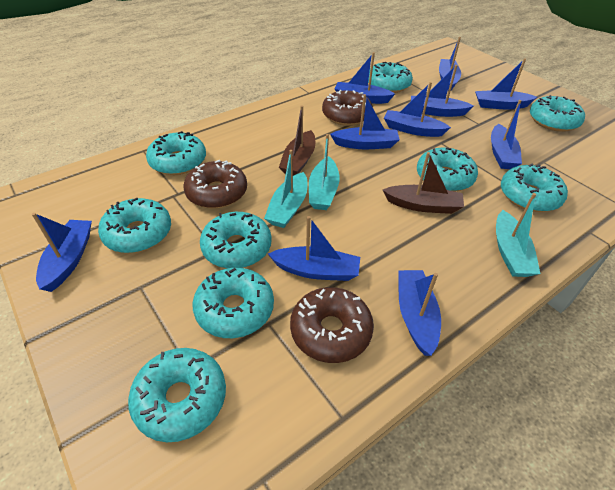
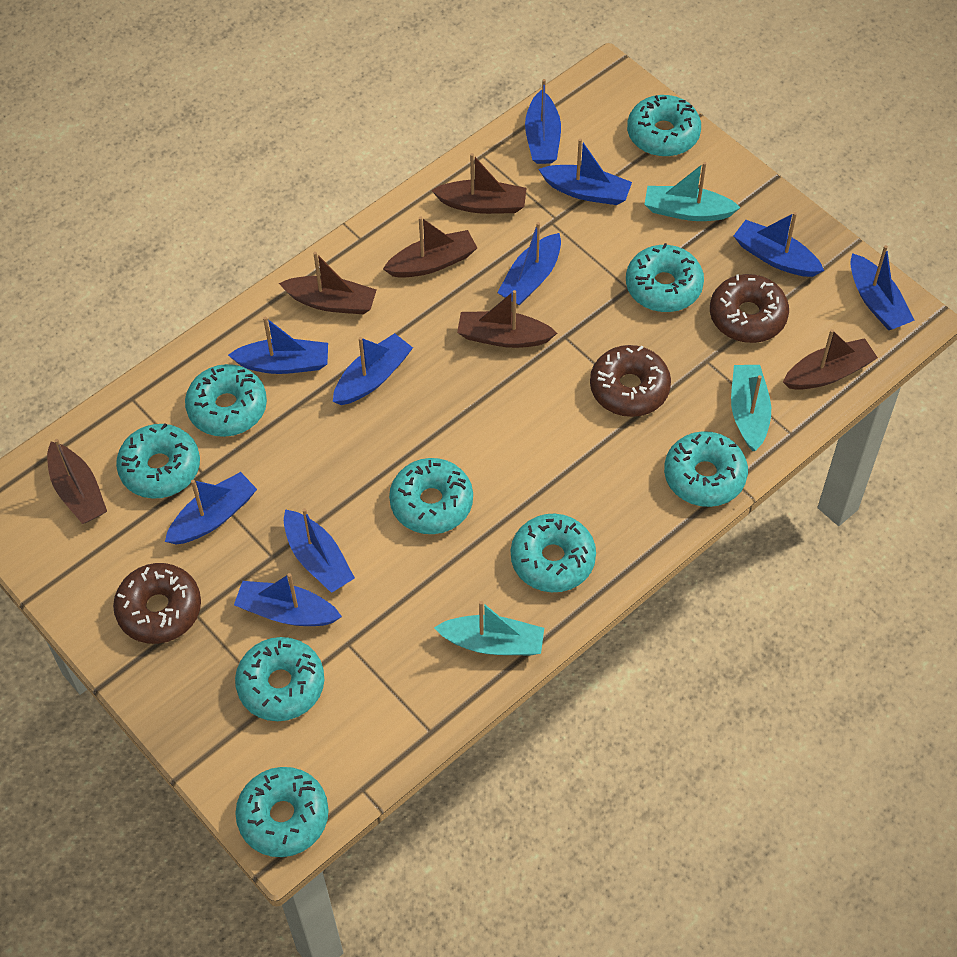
brown boat: [279,105,315,176] [383,152,464,214] = 2 -> [47,439,107,524] [279,252,376,314] [383,216,477,278] [431,153,527,214] [457,290,557,348] [783,329,878,390] = 6

